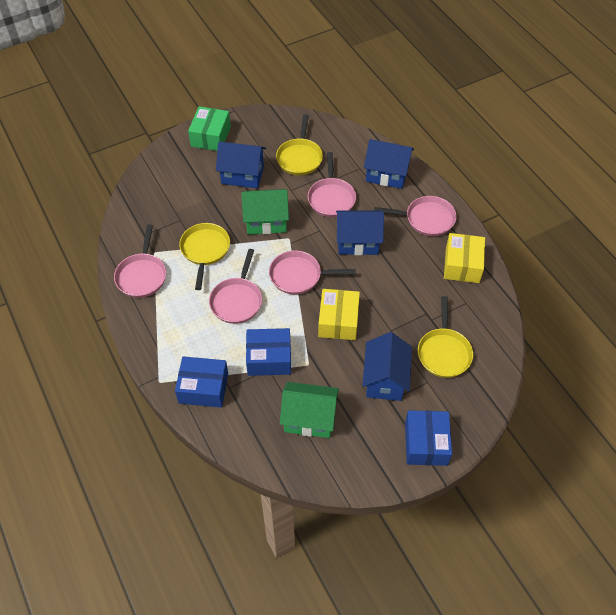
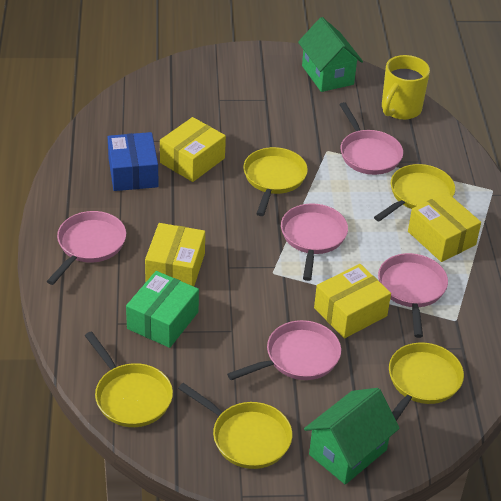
blue box: [175,356,228,408] [246,328,291,376] [405,410,452,466] = 3 -> [108,132,159,191] = 1
blue house: [216,141,266,188] [336,210,384,255] [362,332,412,401] [364,139,414,189] = 4 -> none = 0
yellow box: [318,289,360,340] [444,233,485,283] = 2 -> [145,223,205,286] [160,117,226,182] [314,264,391,338] [408,192,481,262] = 4
yellow mug: none = 0 -> [382,55,430,120] = 1
yellow pan: [179,223,230,290] [276,114,323,175] [418,296,473,378] = 3 -> [85,331,173,427] [178,383,292,469] [243,147,308,216] [374,164,455,222] [389,343,464,421] = 5

